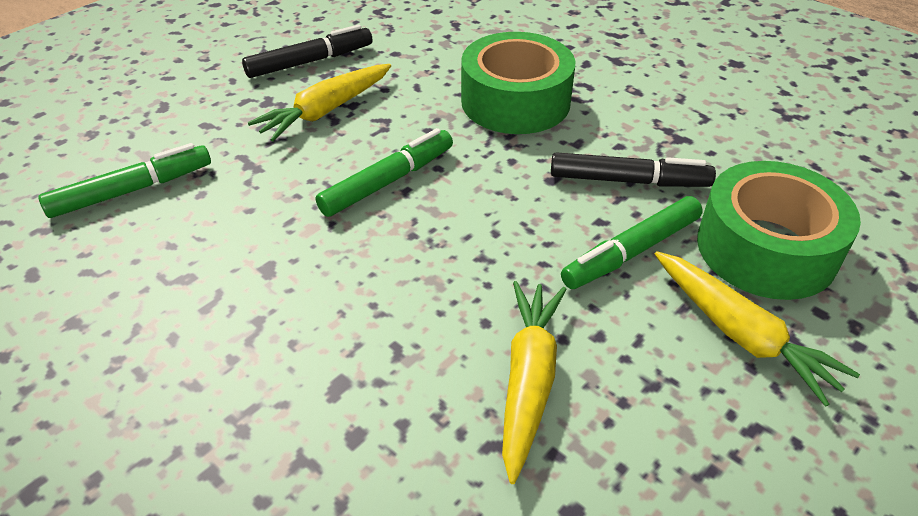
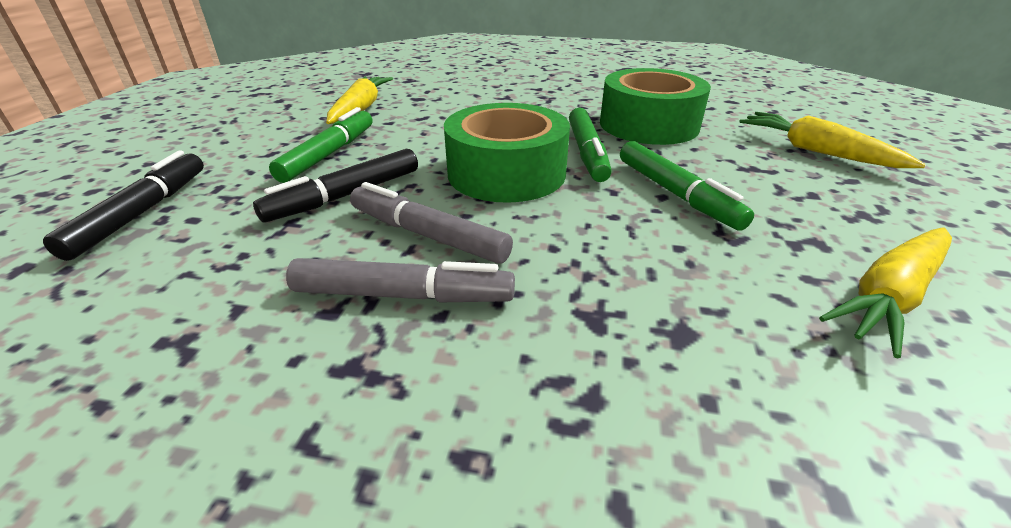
grey marker: none = 0 -> [286,258,515,302] [350,182,513,264] = 2

